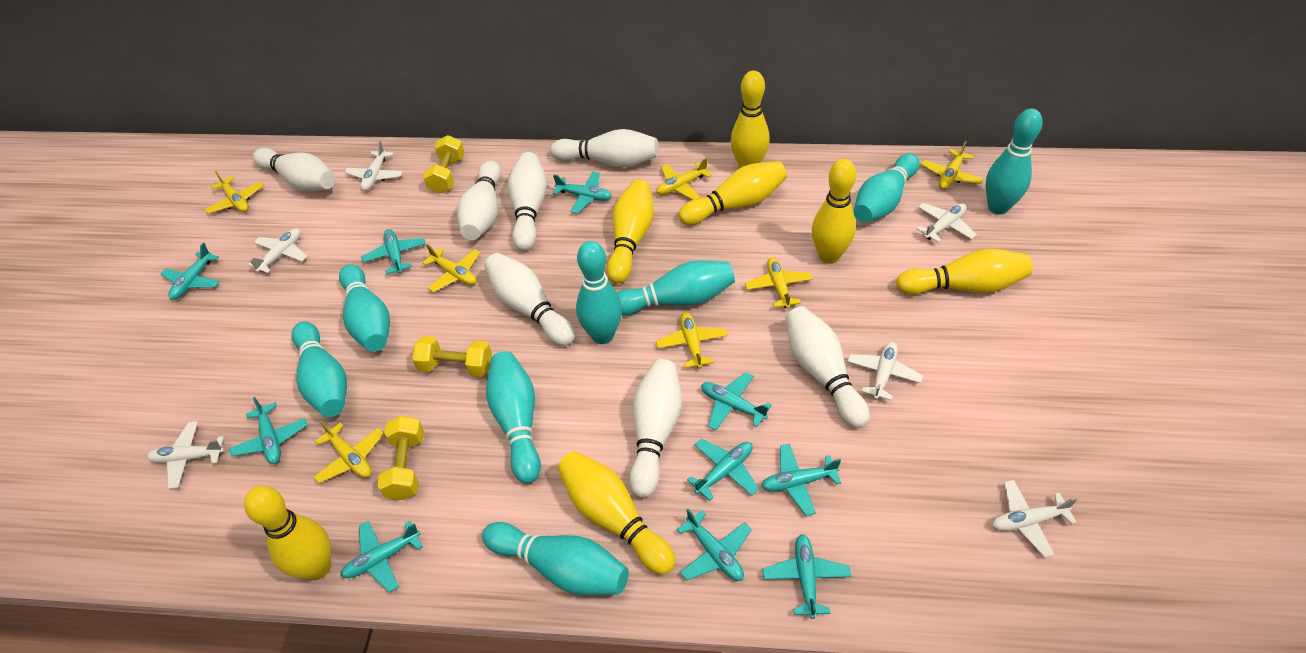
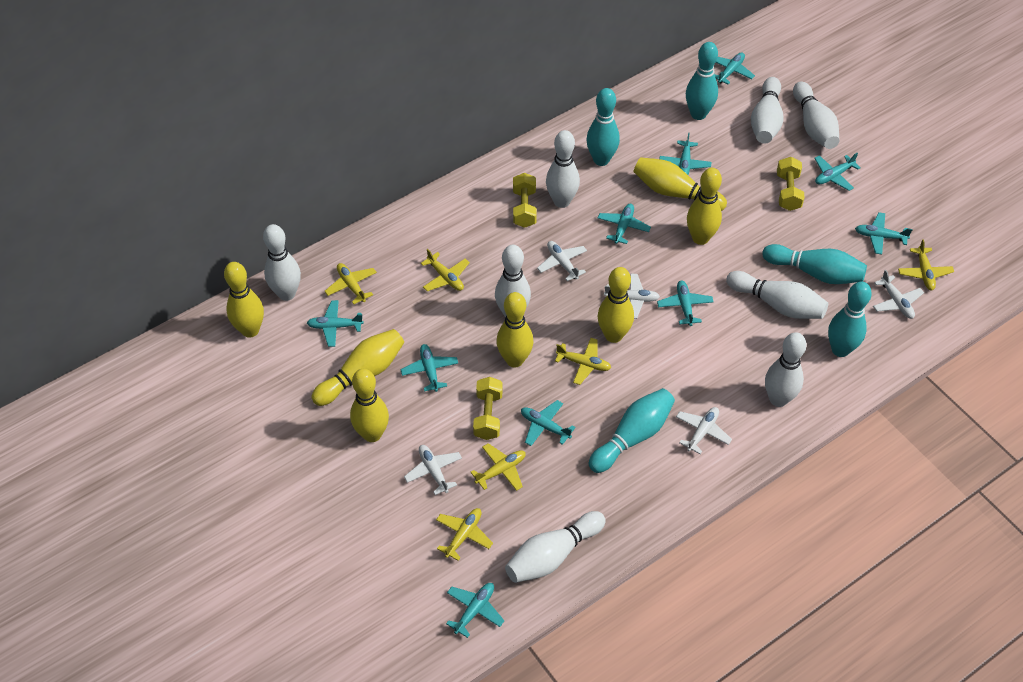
turquoise bowling pin: [291,321,347,417] [339,264,390,352] [482,522,629,595] [486,351,541,484] [576,241,622,344] [617,261,735,316] [854,153,920,223] [986,108,1043,215] = 8 -> [586,88,620,166] [589,388,675,473] [686,42,718,120] [762,244,867,284] [828,281,872,357] = 5
white bowling pin: [253,148,336,192] [457,161,501,240] [484,253,575,346] [508,152,547,251] [550,129,659,167] [629,359,682,498] [786,306,870,428] = 7 -> [263,224,301,301] [495,245,531,317] [505,511,606,583] [546,130,580,208] [726,271,828,319] [751,77,783,144] [765,332,807,407] [793,82,839,149] = 8
white plane: [147,421,225,489] [248,228,307,273] [344,141,403,191] [847,342,923,400] [917,203,976,242] [992,480,1078,558] = 6 -> [404,445,462,495] [537,241,587,281] [604,274,660,319] [676,407,732,454] [873,270,924,319] = 5
yellow plane: [205,171,264,214] [314,421,384,483] [423,244,481,292] [656,158,712,200] [656,312,727,369] [745,257,813,309] [921,141,983,189] = 7 -> [325,263,377,304] [421,249,470,291] [436,508,493,561] [471,443,526,491] [555,338,611,385] [898,239,954,290] = 6

